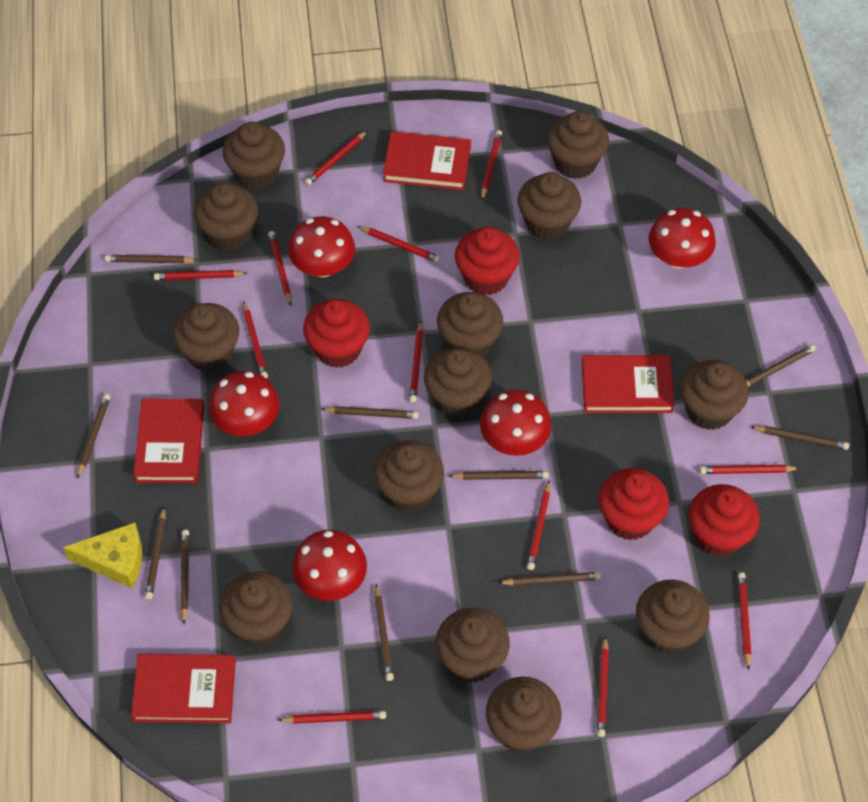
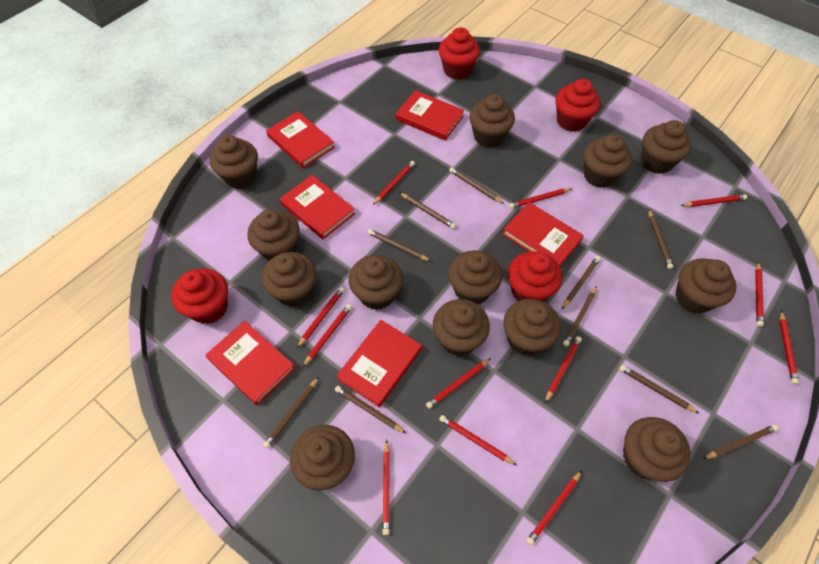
red book: [131,654,236,723] [133,399,204,483] [383,131,471,190] [582,355,675,413] = 4 -> [206,321,296,406] [266,111,335,168] [280,175,355,239] [337,320,422,407] [396,90,464,141] [503,202,584,266] = 6
red mushroom: [209,371,280,436] [288,216,355,277] [292,530,367,601] [480,390,552,456] [649,208,716,269] = 5 -> none = 0
yellow cheese: [63,523,142,588] = 1 -> none = 0

